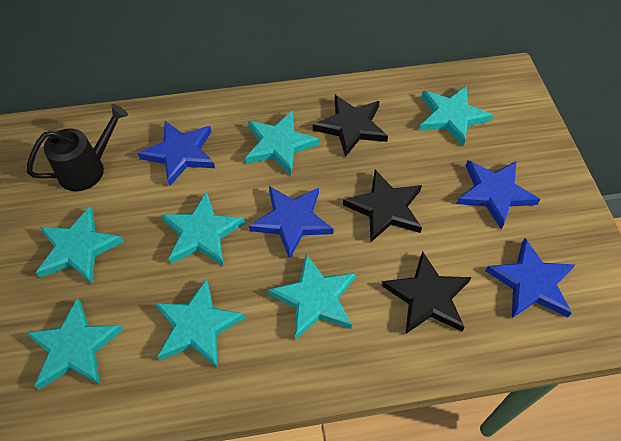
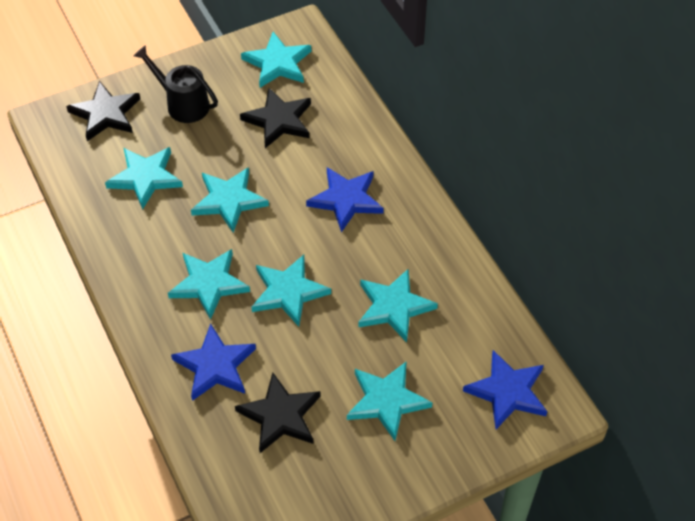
blue star: [138,121,215,186] [249,186,334,259] [456,160,541,229] [485,238,575,318] = 4 -> [171,324,256,401] [306,167,384,232] [463,350,547,429] = 3

